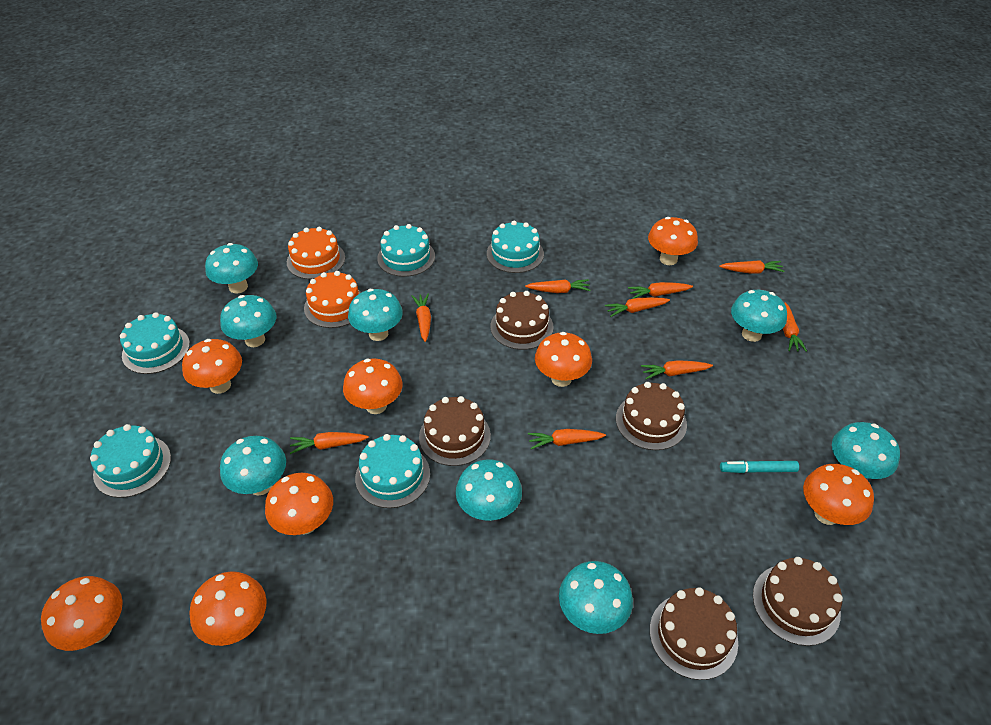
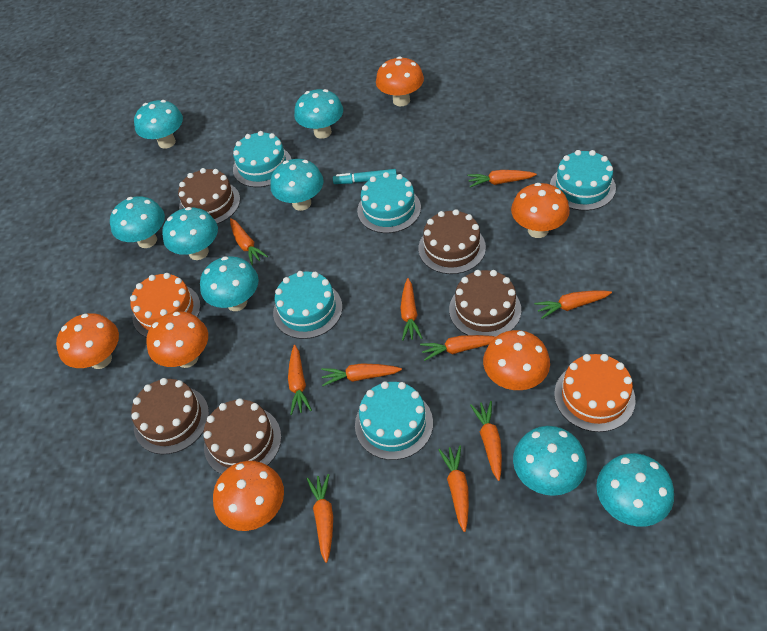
orange carrot: [290,432,369,454] [412,294,431,342] [525,279,591,293] [528,429,606,449] [605,297,670,317] [628,282,693,299] [641,360,713,379] [719,260,785,274] [783,303,807,352] = 9 -> [230,218,268,265] [288,345,312,415] [307,474,333,563] [321,363,402,386] [400,278,422,341] [420,335,495,361] [438,446,469,532] [467,170,537,187] [470,401,502,481] [534,290,612,319] = 10
orange mushroom: [41,576,123,651] [182,339,242,394] [189,571,267,646] [265,473,333,535] [343,358,402,414] [535,332,592,387] [648,217,698,265] [803,464,874,525] = 8 -> [56,313,119,369] [146,311,208,368] [213,461,284,531] [376,56,424,107] [483,330,550,390] [511,183,570,238] = 6

